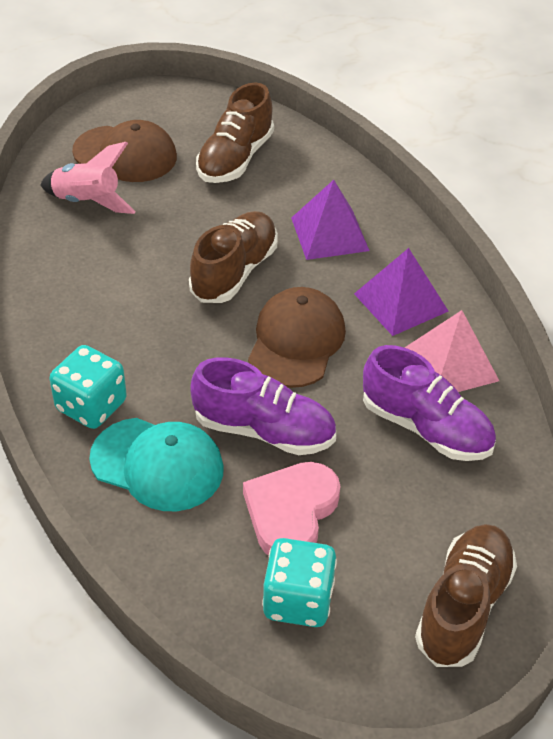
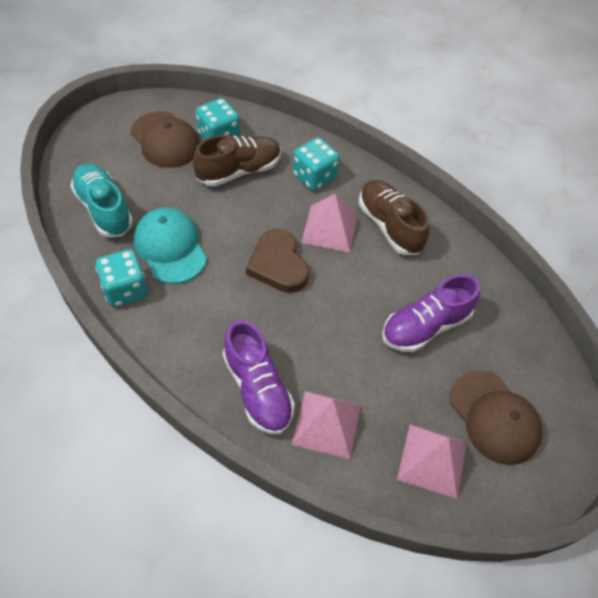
brown heart: none = 0 -> [246,229,309,293] = 1
brown shoe: [189,211,278,303] [196,82,274,183] [415,524,517,667] = 3 -> [193,135,281,187] [359,180,430,255] = 2
pink heart: [243,462,341,555] = 1 -> none = 0
pink pyramid: [405,310,499,392] = 1 -> [292,391,361,459] [301,194,358,252] [397,425,467,499] = 3
pink rocket: [40,142,136,214] = 1 -> none = 0
purple pyramid: [291,180,370,260] [354,248,449,336] = 2 -> none = 0
turquoise dice: [49,345,127,429] [262,538,337,627] = 2 -> [95,249,148,307] [196,98,240,140] [293,137,340,191] = 3
turquoise shoe: none = 0 -> [70,163,133,237] = 1

